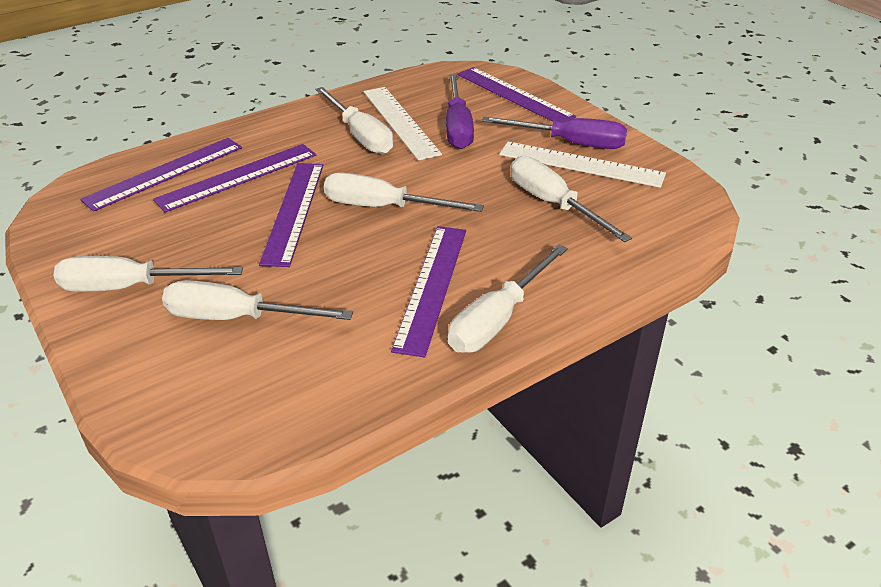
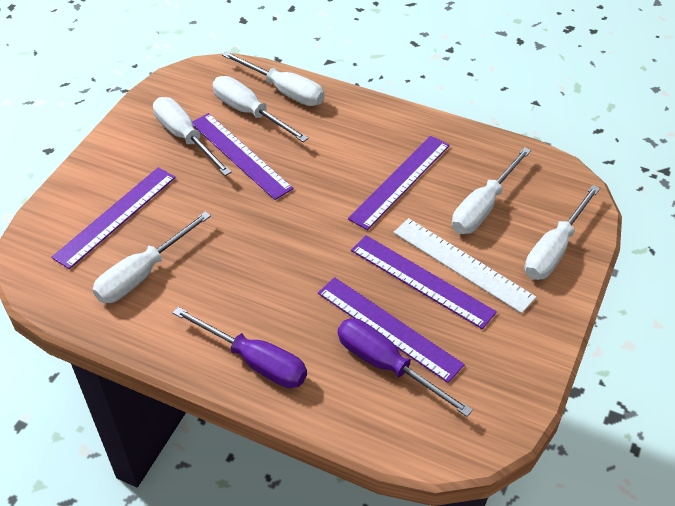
white ruler: [364,87,442,161] [499,142,666,188] = 2 -> [393,218,536,313] = 1

